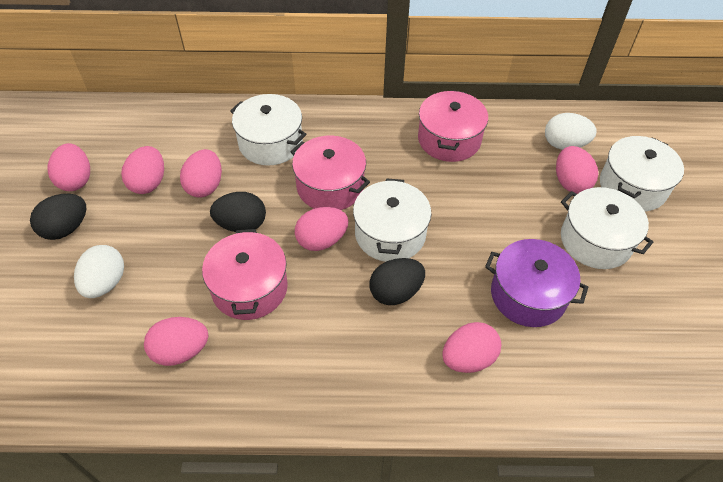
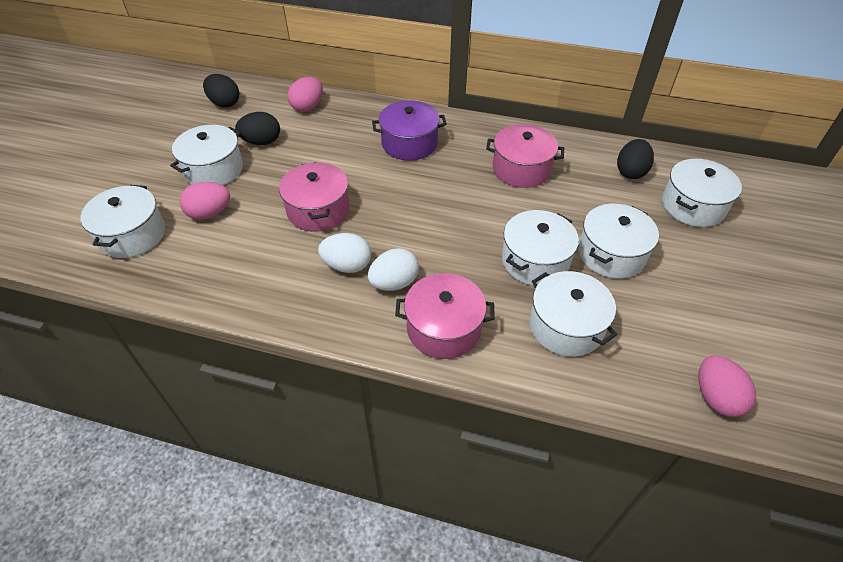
pink egg: [48,143,90,191] [121,146,164,194] [144,317,208,366] [180,149,222,198] [295,207,348,251] [442,322,501,373] [556,146,598,194] = 7 -> [180,182,230,220] [287,77,323,112] [698,356,756,417] = 3
white pot: [230,94,306,166] [353,178,431,262] [561,187,654,269] [600,136,684,212] = 4 -> [80,185,165,258] [170,125,243,185] [502,210,579,286] [529,271,617,357] [578,204,659,279] [662,159,742,227] = 6

